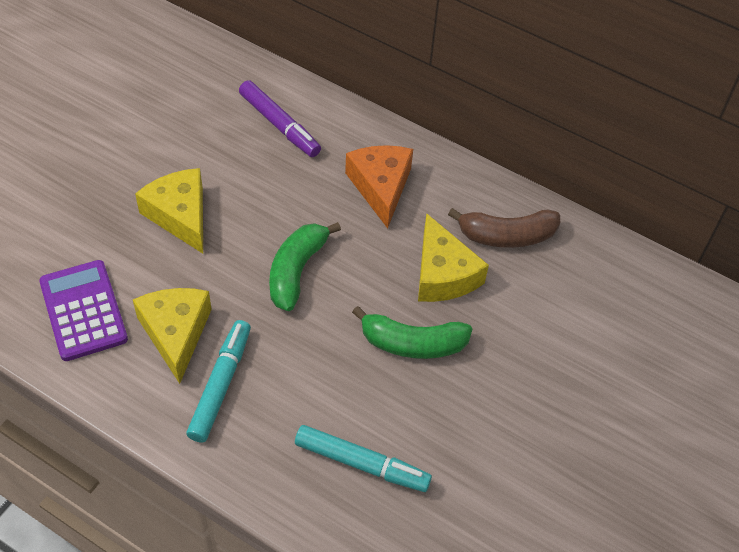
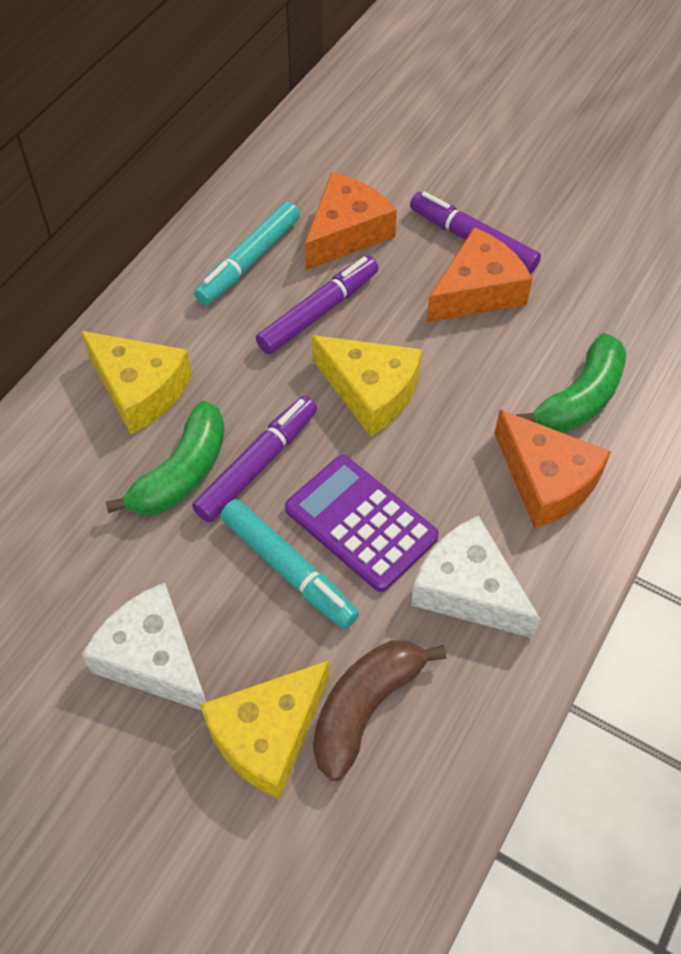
orange cheese: [345,145,413,229] = 1 -> [305,173,397,270] [426,227,533,323] [494,409,611,528] = 3
purple marker: [239,80,321,157] = 1 -> [192,396,317,522] [256,256,379,354] [410,191,541,274] = 3
white cheese: none = 0 -> [81,582,206,711] [411,515,540,638] = 2

